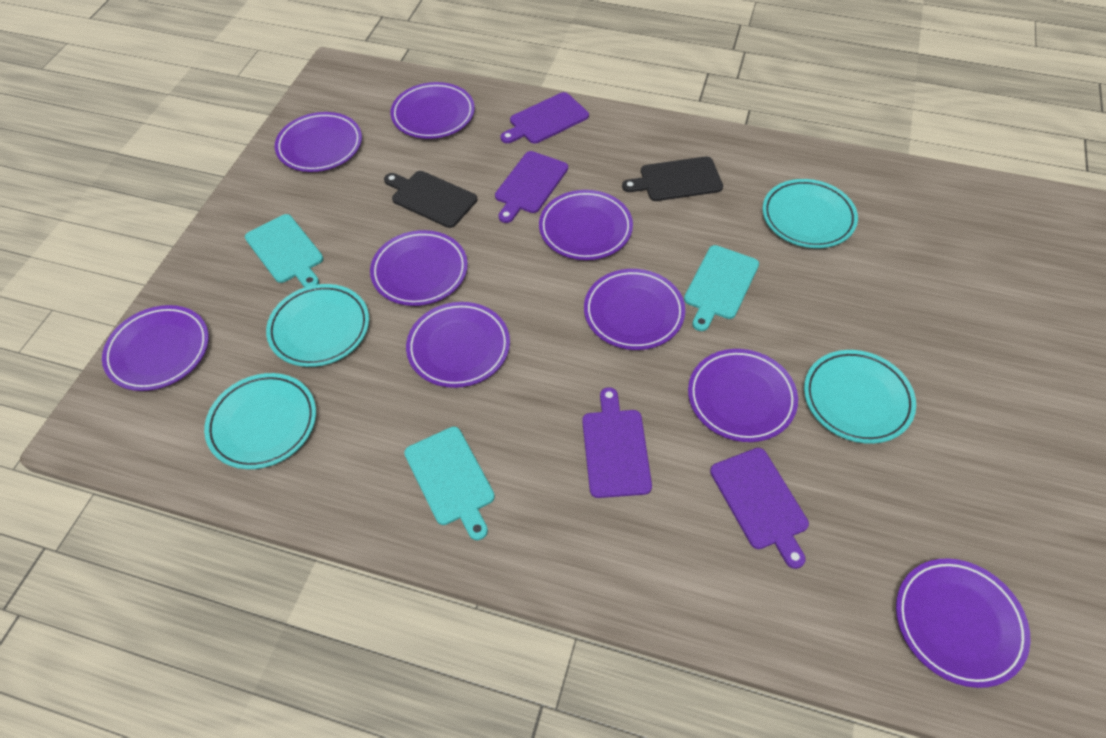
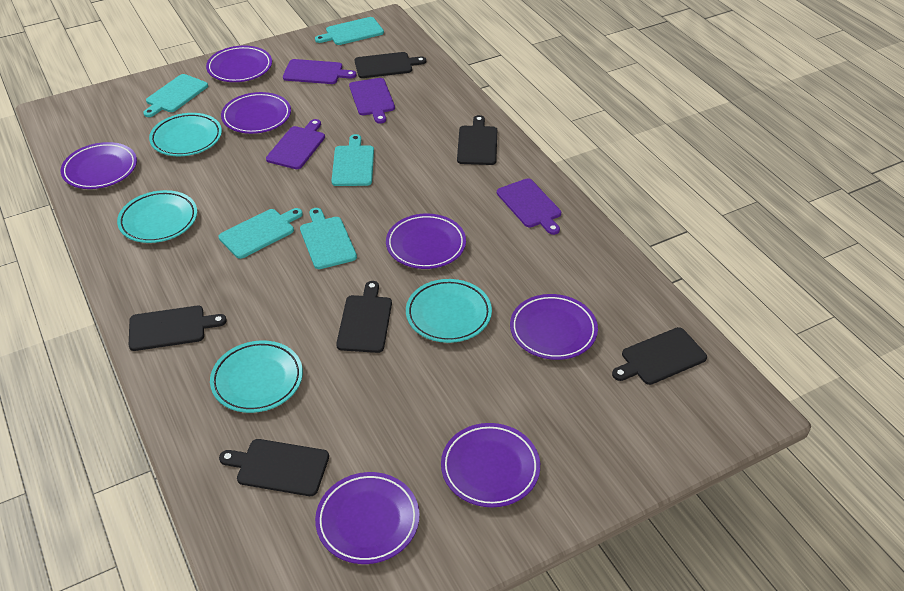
black cutting board: [384,171,477,228] [622,156,723,201] = 2 -> [129,306,227,351] [219,439,329,496] [336,281,392,353] [355,52,426,78] [457,115,497,165] [612,327,707,385] = 6
purple plate: [102,305,209,391] [275,112,362,172] [370,230,468,306] [390,82,475,139] [406,302,510,388] [539,190,633,260] [584,269,685,350] [688,349,798,442] [896,558,1031,688] = 9 -> [61,142,137,189] [206,46,272,82] [221,92,291,134] [315,472,420,564] [386,214,466,269] [441,423,540,507] [510,294,598,360] = 7
turquoise cutting board: [245,214,323,287] [404,427,495,540] [684,245,759,331] = 3 -> [143,74,208,117] [219,208,303,259] [300,208,357,269] [315,17,384,45] [332,134,374,186] = 5

